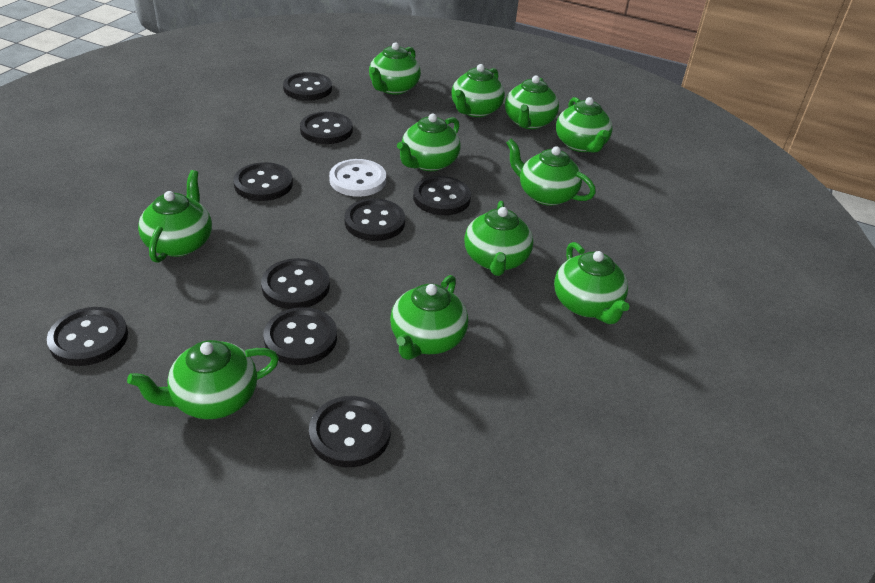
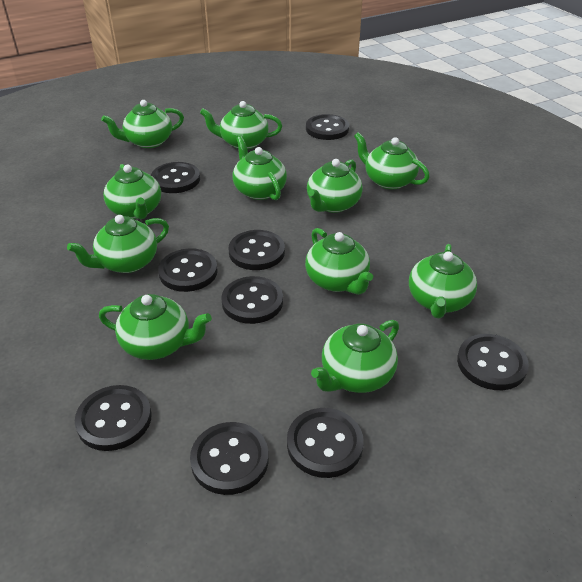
white button: [329,159,386,197] = 1 -> none = 0

